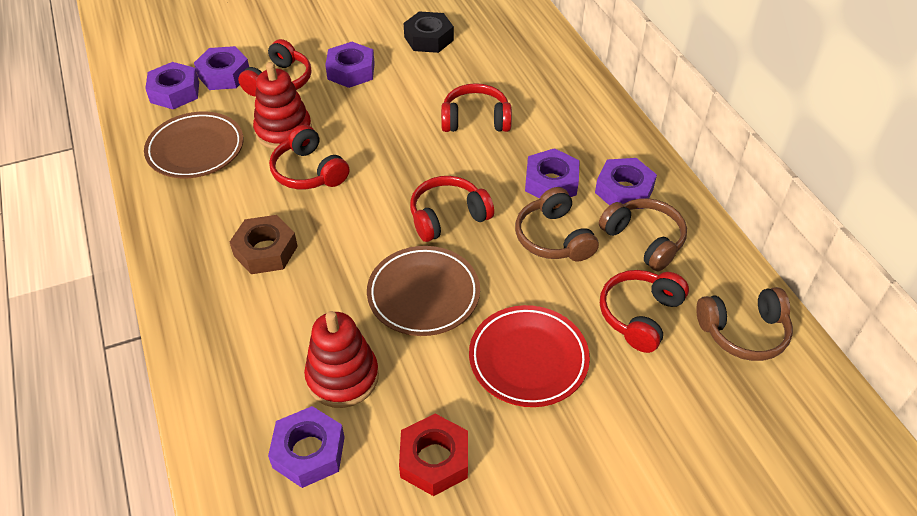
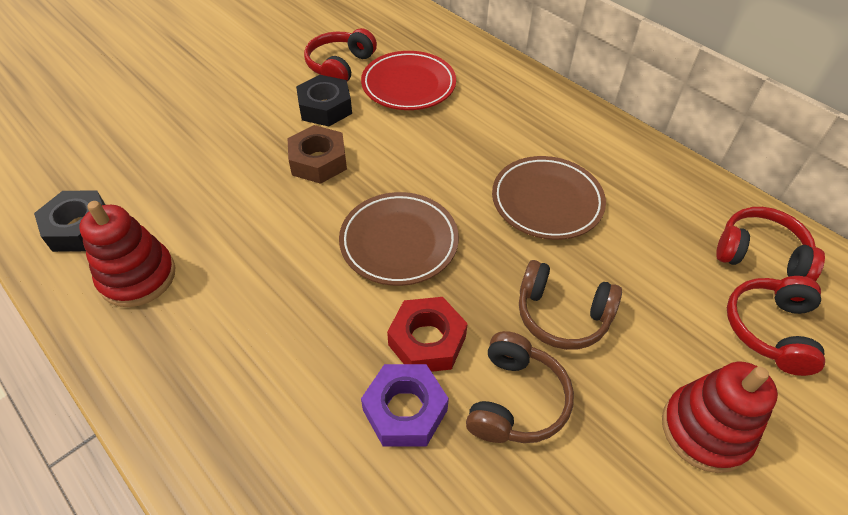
black nut: [404,11,454,53] = 1 -> [34,190,106,252] [296,75,352,126] = 2
brown headphones: [515,187,599,261] [599,198,687,271] [696,287,793,361] = 3 -> [466,331,574,443] [519,260,622,350] = 2
purple nut: [145,62,199,109] [194,46,249,90] [268,406,345,488] [325,42,375,88] [525,148,580,199] [595,158,657,209] = 6 -> [361,364,449,446] = 1
red headphones: [238,39,311,96] [269,125,349,189] [410,176,494,242] [441,83,512,132] [600,270,689,353] = 5 -> [304,28,377,81] [716,207,825,281] [727,276,825,376] = 3

